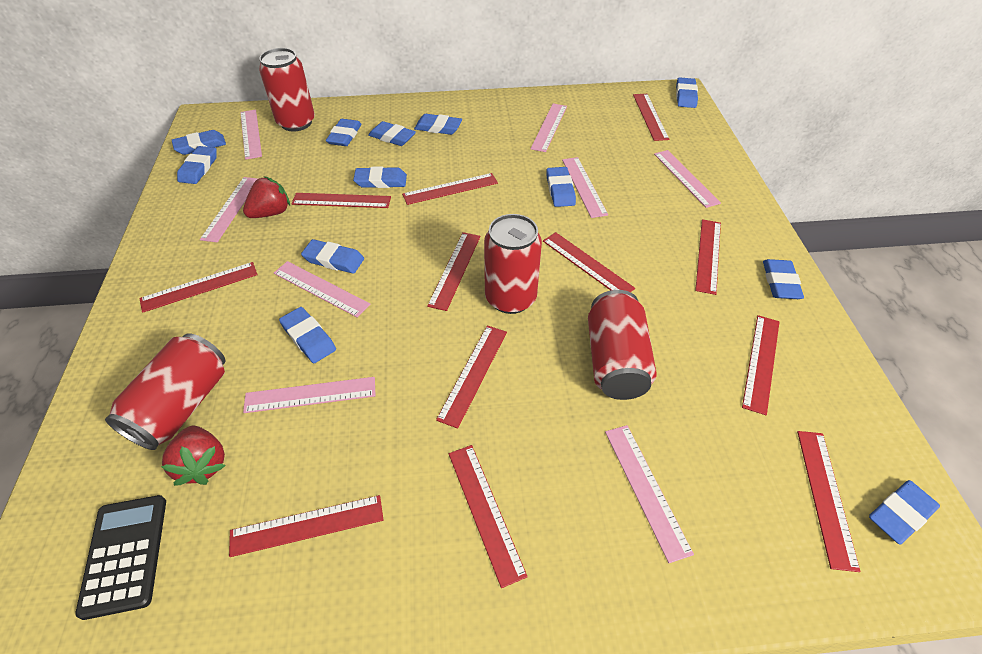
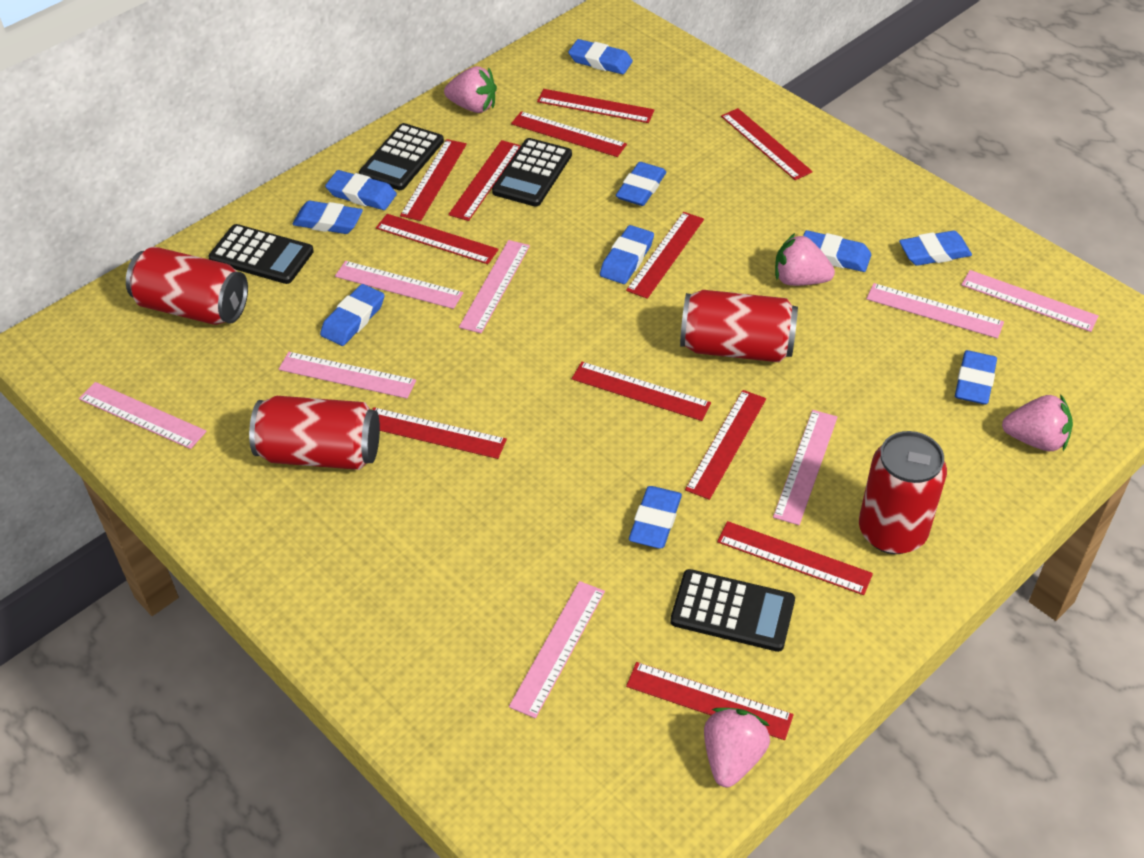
black calculator: [75,495,166,620] = 1 -> [208,224,314,284] [359,123,444,190] [492,138,572,207] [670,569,795,652] = 4
blue eraser: [172,130,226,155] [177,146,217,184] [279,307,336,363] [301,239,364,274] [326,119,362,146] [353,167,407,188] [368,121,416,146] [414,114,462,135] [546,167,576,207] [676,77,698,108] [763,259,804,299] [869,480,940,545] = 12 -> [292,201,363,234] [320,284,384,346] [325,170,397,210] [568,39,633,74] [600,225,654,284] [616,162,666,206] [629,486,682,549] [803,230,871,272] [899,231,972,266] [955,350,997,405] = 10
pink strawberry: none = 0 -> [444,66,497,113] [704,708,770,787] [775,233,835,286] [1002,394,1073,451] = 4
red strawberry: [161,426,226,486] [243,176,290,218] = 2 -> none = 0

